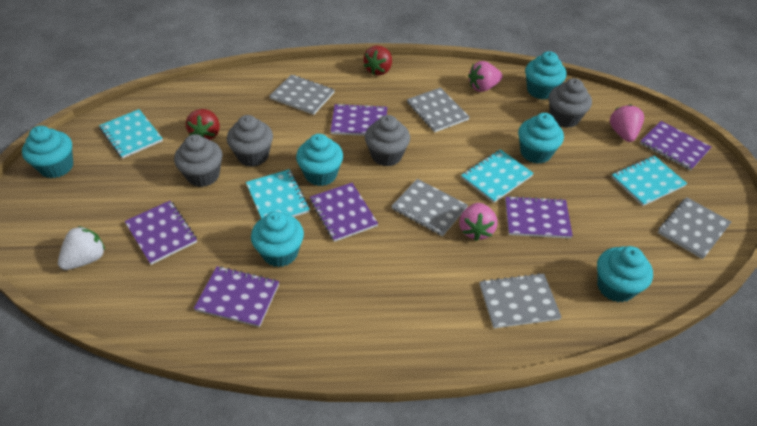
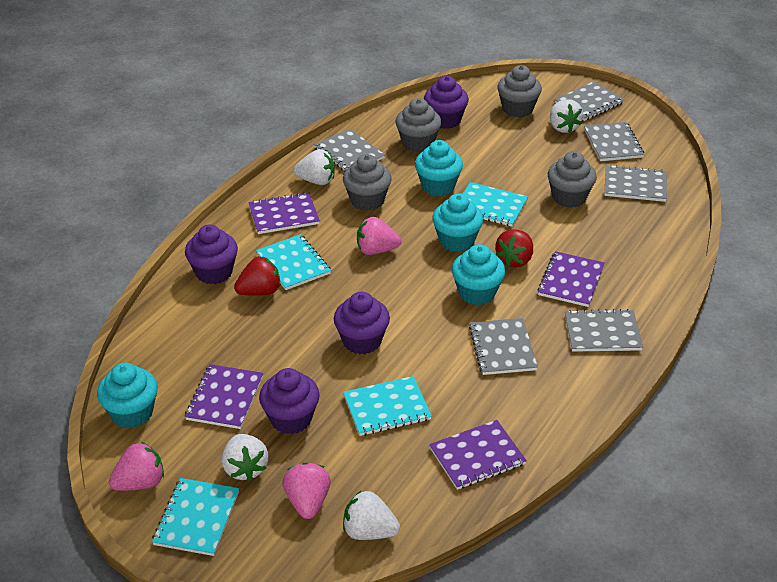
grey notebook: [269,75,335,115] [391,179,468,236] [407,87,470,132] [480,273,562,328] [658,197,731,259] = 5 -> [314,129,385,171] [469,318,538,375] [555,81,625,121] [565,309,643,352] [584,122,644,161] [604,165,667,202] = 6
purple cupcake: none = 0 -> [185,224,238,284] [259,368,320,434] [334,292,390,354] [424,76,469,129] = 4
purple notebook: [124,201,197,265] [194,266,279,327] [310,183,378,242] [330,104,387,136] [505,196,573,238] [640,121,712,171] = 6 -> [185,364,263,429] [248,192,320,234] [429,420,527,490] [537,251,604,307] = 4
turquoise cupcake: [22,126,73,178] [251,211,304,267] [296,134,343,186] [518,113,564,164] [525,51,567,99] [597,246,653,302] = 6 -> [97,363,158,429] [415,140,463,196] [432,193,483,252] [452,244,505,305] = 4
white strawberry: [58,226,105,270] = 1 -> [222,434,269,481] [294,149,335,185] [343,490,400,540] [550,99,583,133] = 4

